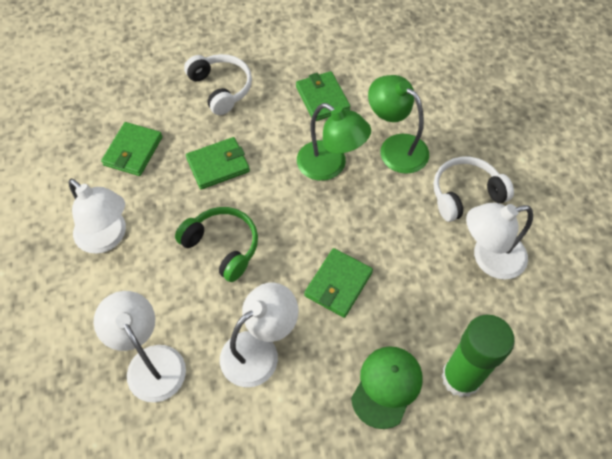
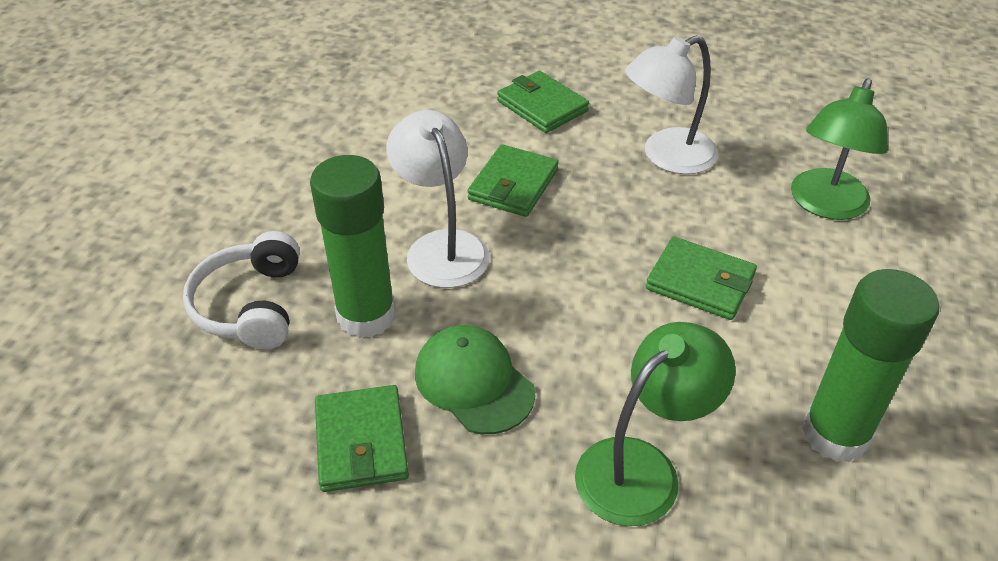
green glue stick: [441,315,515,397] = 1 -> [310,155,395,338] [802,269,939,462] = 2
green headphones: [175,207,258,282] = 1 -> none = 0
white headphones: [184,54,252,115] [434,157,514,222] = 2 -> [183,231,300,349] = 1
white lamp: [69,178,126,254] [94,291,186,402] [220,283,298,387] [466,203,533,279] = 4 -> [386,110,489,288] [625,35,718,174] = 2

